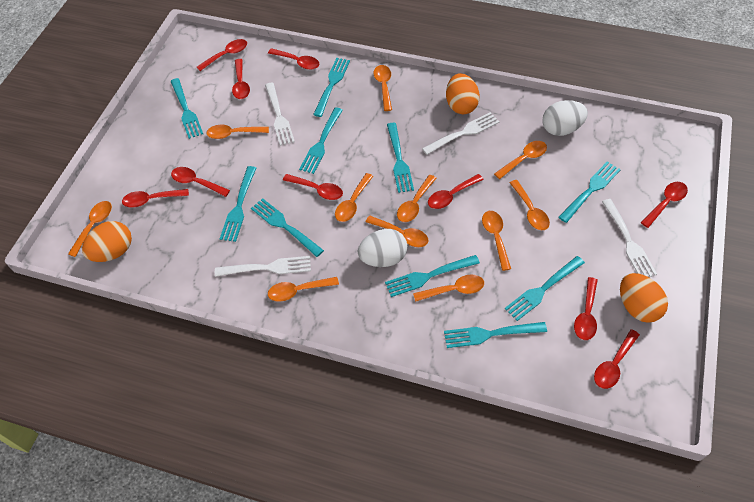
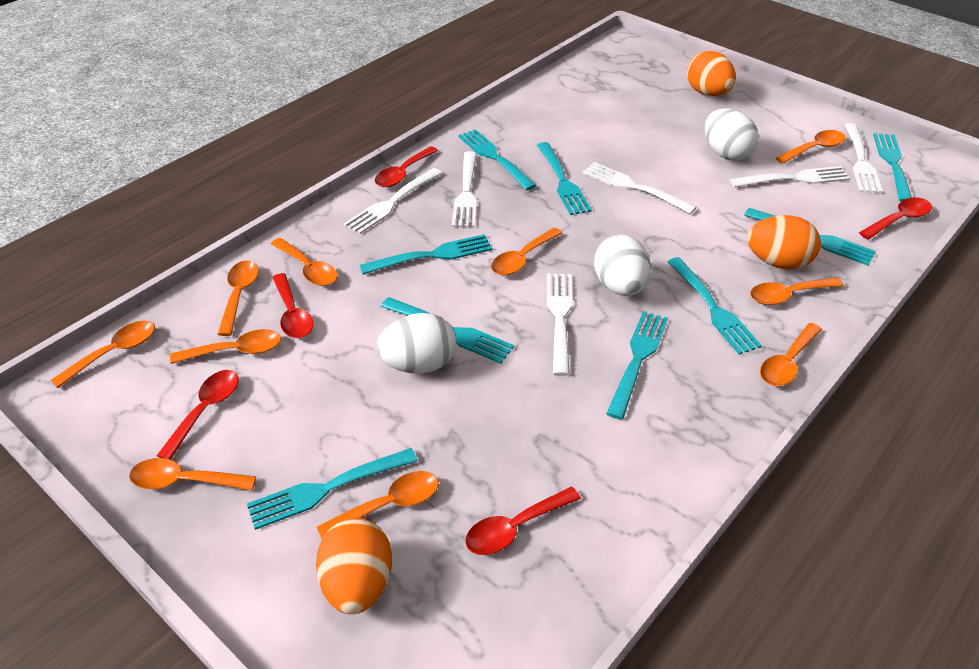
orange spoon: [68,201,112,257] [206,125,269,139] [268,277,339,302] [335,173,373,222] [365,215,429,247] [374,65,392,111] [397,175,436,222] [413,275,484,302] [482,211,511,271] [494,141,547,179] [510,180,550,230] = 11 -> [51,321,155,388] [129,458,256,490] [170,329,281,364] [217,260,259,336] [271,238,337,286] [317,471,439,538] [491,228,563,276] [750,277,844,305] [760,323,822,386] [776,130,846,164] = 10
red spoon: [122,189,189,208] [171,167,230,197] [197,39,247,71] [232,59,250,99] [268,48,319,70] [283,174,343,200] [428,174,484,209] [574,277,598,340] [594,329,640,389] [641,182,688,228] = 10 -> [157,370,239,460] [272,273,314,338] [375,146,438,187] [465,487,581,555] [859,197,932,239] = 5
turquoise fork: [170,78,203,139] [220,166,256,242] [251,198,324,257] [299,107,343,174] [313,58,350,117] [385,255,480,297] [387,123,414,193] [444,322,547,348] [505,256,585,321] [558,161,621,223] = 10 -> [247,448,418,530] [360,234,492,275] [381,297,514,364] [458,129,536,190] [537,142,592,215] [606,311,668,420] [667,257,762,355] [744,208,876,266] [873,133,912,201] = 9
white egg: [358,229,407,267] [542,100,588,136] = 2 -> [376,313,456,374] [594,234,651,296] [705,108,759,161] = 3
white fork: [215,256,311,277] [265,83,295,146] [422,112,499,155] [602,199,657,277] = 4 -> [344,168,442,234] [452,151,477,227] [547,273,573,376] [582,162,697,214] [730,166,850,187] [845,123,883,193] = 6

